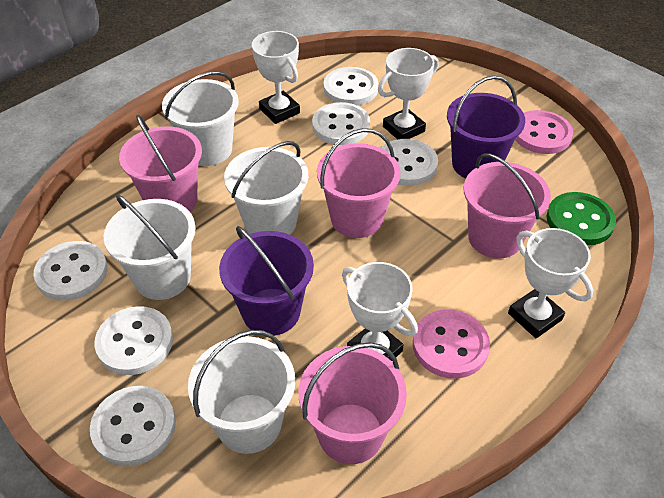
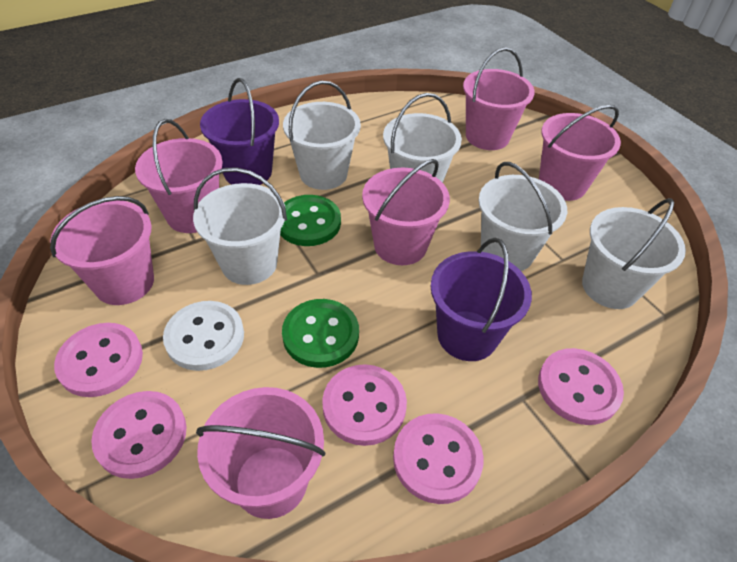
green button: [547,192,616,246] = 1 -> [280,195,341,246] [282,299,359,368] = 2
pink bucket: [119,115,202,212] [299,342,407,464] [317,128,401,238] [463,153,551,259] = 4 -> [50,196,154,305] [135,119,223,233] [196,387,326,519] [362,159,450,265] [463,47,535,150] [539,105,621,201] = 6
pink button: [413,309,490,379] [515,110,573,154] = 2 -> [54,323,143,397] [91,391,187,479] [322,364,407,446] [393,413,484,504] [538,348,624,425] = 5
white bucket: [104,195,196,300] [162,71,239,166] [188,330,295,454] [224,141,308,235] = 4 -> [193,167,287,285] [283,81,361,190] [383,93,462,183] [479,162,567,271] [582,198,686,309] = 5
white button: [33,241,108,301] [90,386,176,466] [94,306,173,375] [312,102,370,145] [324,67,378,106] [381,139,438,186] = 6 -> [163,301,244,371] = 1
white trophy: [252,31,300,124] [342,262,418,361] [378,48,439,139] [508,228,593,338] = 4 -> none = 0

